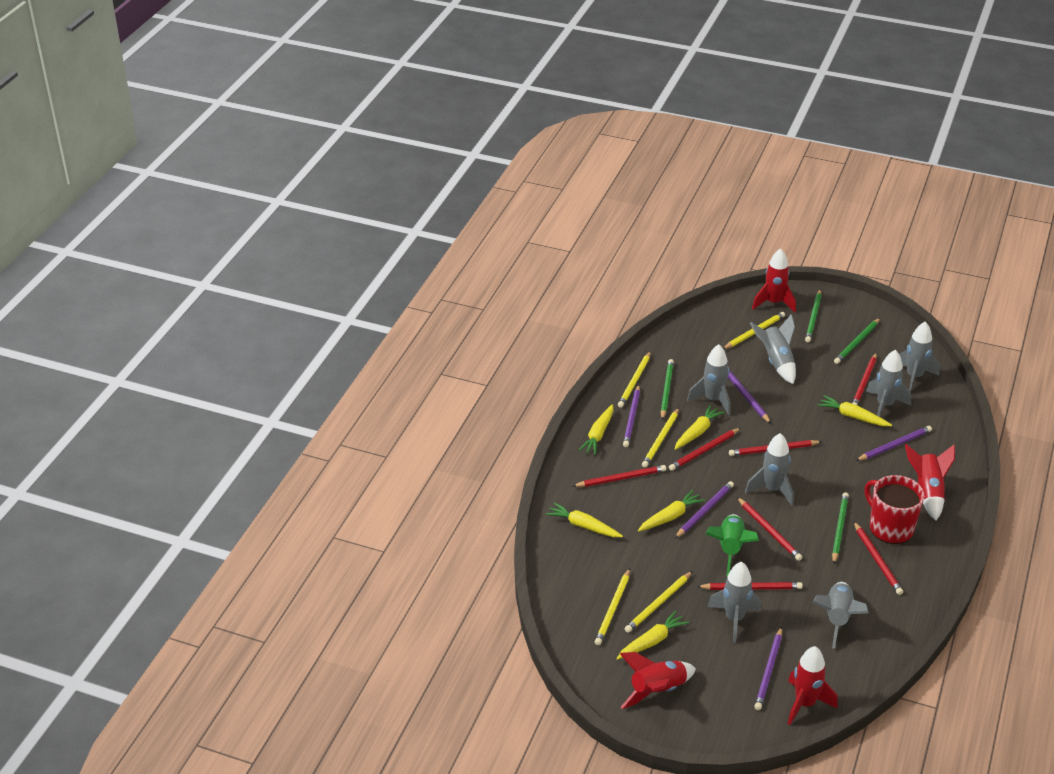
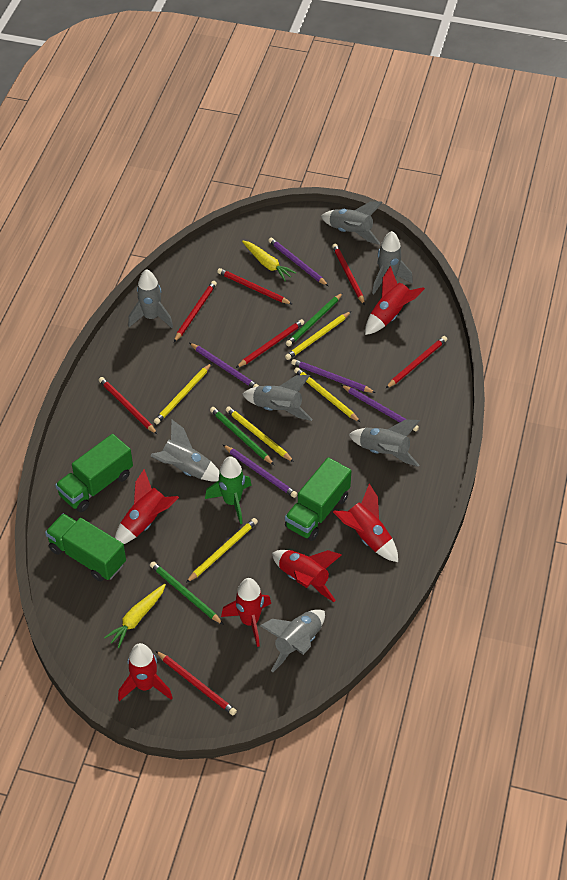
green pencil: [661,359,674,420] [805,289,822,342] [832,492,849,564] [834,318,880,364] = 4 -> [150,561,224,625] [210,407,274,465] [286,293,343,347] = 3
green truck: none = 0 -> [45,513,126,581] [55,434,133,512] [285,457,351,541] = 3
red mug: [864,475,924,544] = 1 -> none = 0
red rocket: [620,652,696,709] [752,248,796,312] [788,646,838,725] [905,444,955,521] = 4 -> [115,469,179,544] [118,643,173,701] [221,578,271,647] [272,550,342,602] [333,484,398,562] [365,266,425,335] = 6
yellow carrot: [546,502,623,537] [579,404,613,455] [616,611,689,660] [638,490,705,532] [675,405,725,450] [818,395,892,426] = 6 -> [104,584,166,648] [242,240,296,281] = 2

